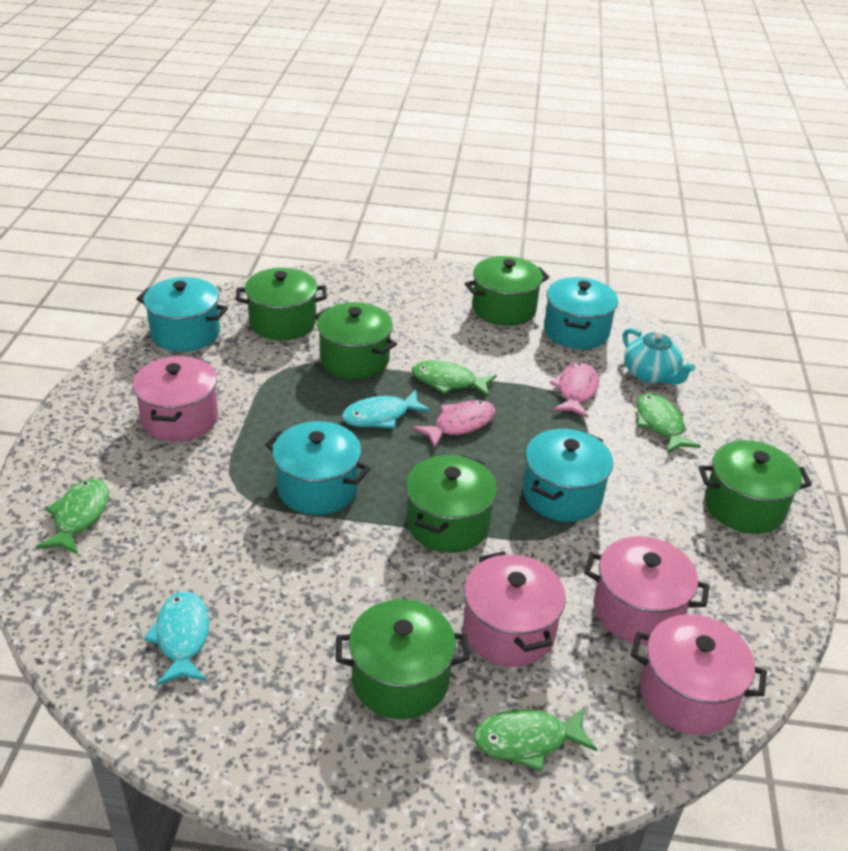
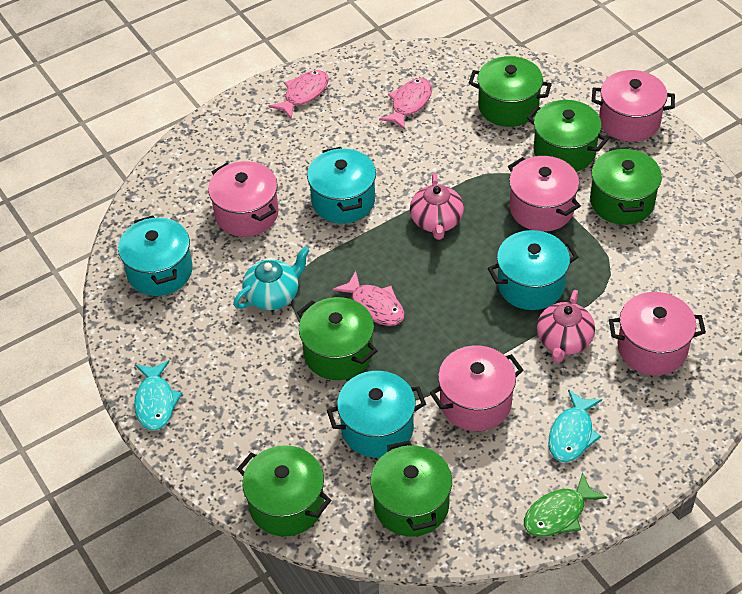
green fish: [36,479,109,554] [412,360,497,397] [473,707,598,772] [637,393,701,453] = 4 -> [524,472,607,537] = 1
pink fish: [412,400,496,448] [550,362,599,418] = 2 -> [269,70,329,120] [333,271,404,326] [379,78,432,130] = 3
pink pot: [133,356,218,442] [463,551,566,667] [584,536,710,645] [631,614,767,735] = 4 -> [208,161,279,237] [430,345,523,431] [508,156,581,232] [592,70,675,142] [609,292,706,375] = 5
pink teapot: none = 0 -> [410,173,464,240] [537,290,595,363] = 2

